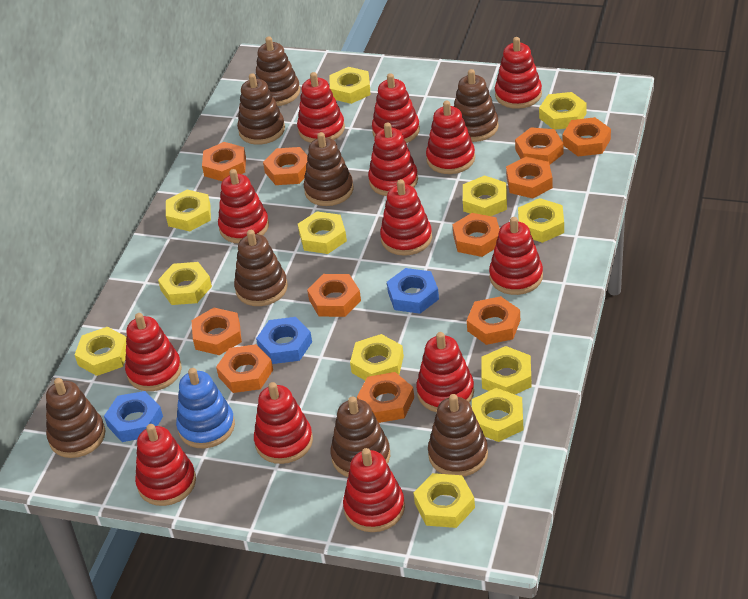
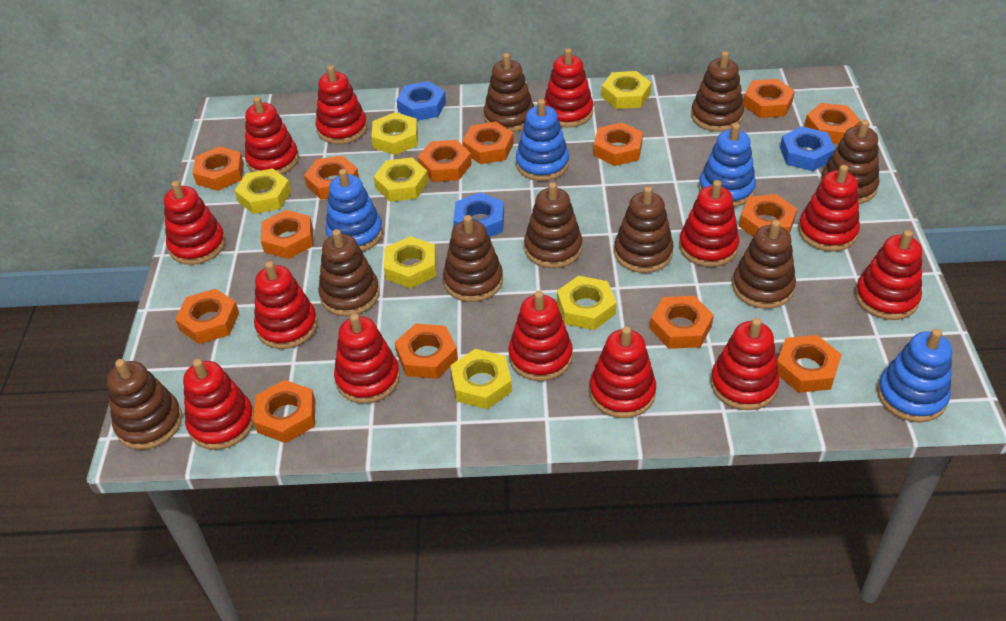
blue stacking toy: [176,368,235,448] = 1 -> [325,169,383,251] [516,99,569,181] [699,123,756,207] [877,329,952,422] = 4
brown stacking toy: [46,378,105,458] [234,230,288,306] [237,73,285,145] [256,37,300,106] [304,132,354,206] [331,396,390,477] [428,394,488,477] [454,69,499,142] = 8 -> [107,359,182,450] [318,229,380,316] [443,215,503,302] [484,53,534,132] [524,182,582,268] [614,186,674,273] [691,51,744,132] [732,220,796,309] [820,120,880,204] = 9
orange nut: [191,308,242,355] [202,142,246,181] [216,344,273,393] [263,147,308,185] [307,274,361,317] [357,372,414,423] [452,213,500,257] [467,296,520,345] [506,157,553,198] [515,128,564,165] [562,117,611,157] = 11 -> [175,289,239,344] [192,146,244,191] [253,380,315,443] [261,210,313,259] [304,156,359,200] [395,323,458,379] [418,140,472,182] [462,122,514,164] [594,122,643,166] [650,296,714,349] [739,194,797,237] [743,79,795,118] [777,335,842,393] [804,103,861,144] = 14
yellow nut: [75,327,126,376] [158,262,212,305] [166,190,211,232] [298,211,347,254] [329,67,371,104] [350,334,404,380] [414,473,475,528] [463,175,507,216] [472,388,524,442] [481,346,532,394] [518,198,564,243] [539,92,587,130] = 12 -> [235,168,291,214] [371,112,418,155] [374,158,429,202] [384,236,436,288] [450,349,512,409] [557,276,616,330] [602,71,651,109] = 7

